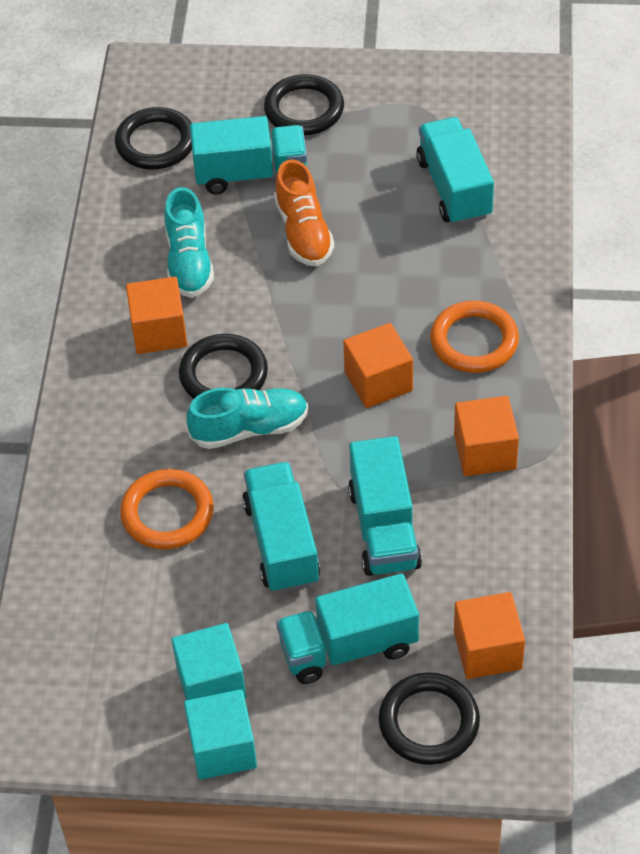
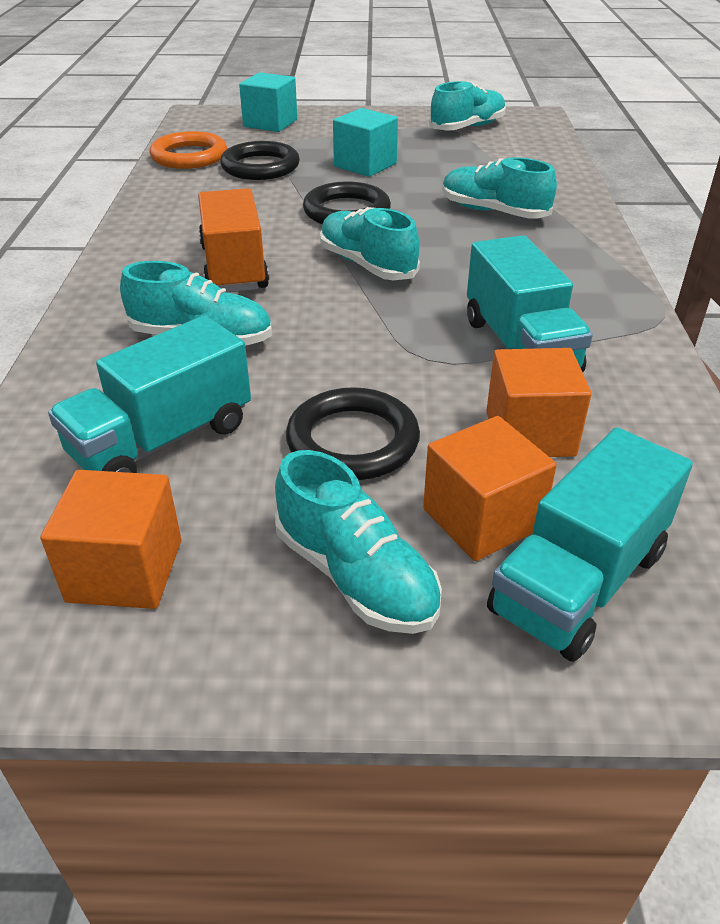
black ring: [115,107,192,170] [179,334,268,399] [264,74,344,135] [379,672,480,765] = 4 -> [220,141,300,180] [286,387,420,480] [303,181,391,225] = 3
orange cube: [126,277,187,354] [343,323,413,408] [454,396,519,476] [454,592,525,679] = 4 -> [40,470,181,609] [423,416,557,561] [486,348,591,457] = 3
orange ring: [120,469,214,550] [430,301,519,373] = 2 -> [150,131,227,169] = 1
orange shoe: [274,159,334,266] = 1 -> none = 0
orange truck: none = 0 -> [198,188,269,293] = 1
turquoise shoe: [164,187,214,298] [187,388,308,449] = 2 -> [120,261,272,345] [275,450,442,634] [320,207,420,280] [429,81,506,130] [442,157,557,219] = 5
turquoise truck: [190,116,307,195] [242,462,320,593] [276,574,419,684] [348,436,422,576] [416,117,494,225] = 5 -> [48,316,251,473] [467,235,593,372] [487,427,693,662] = 3

